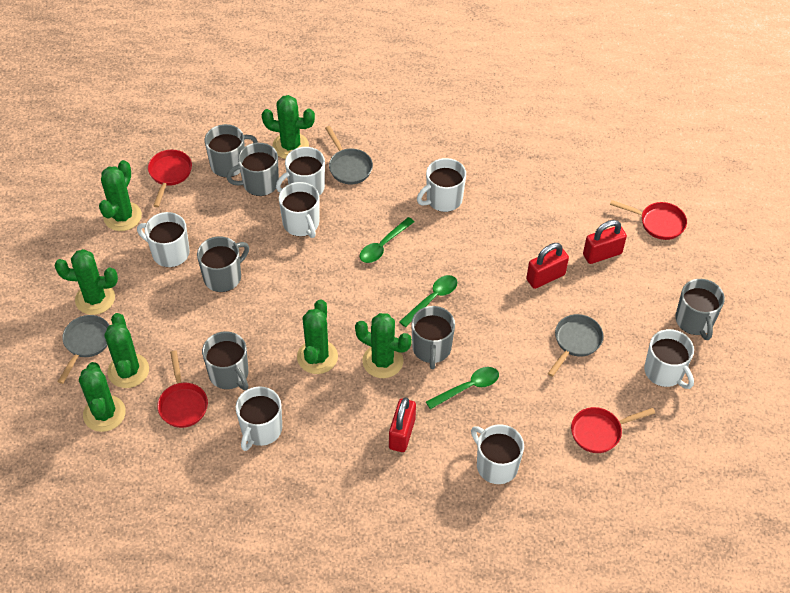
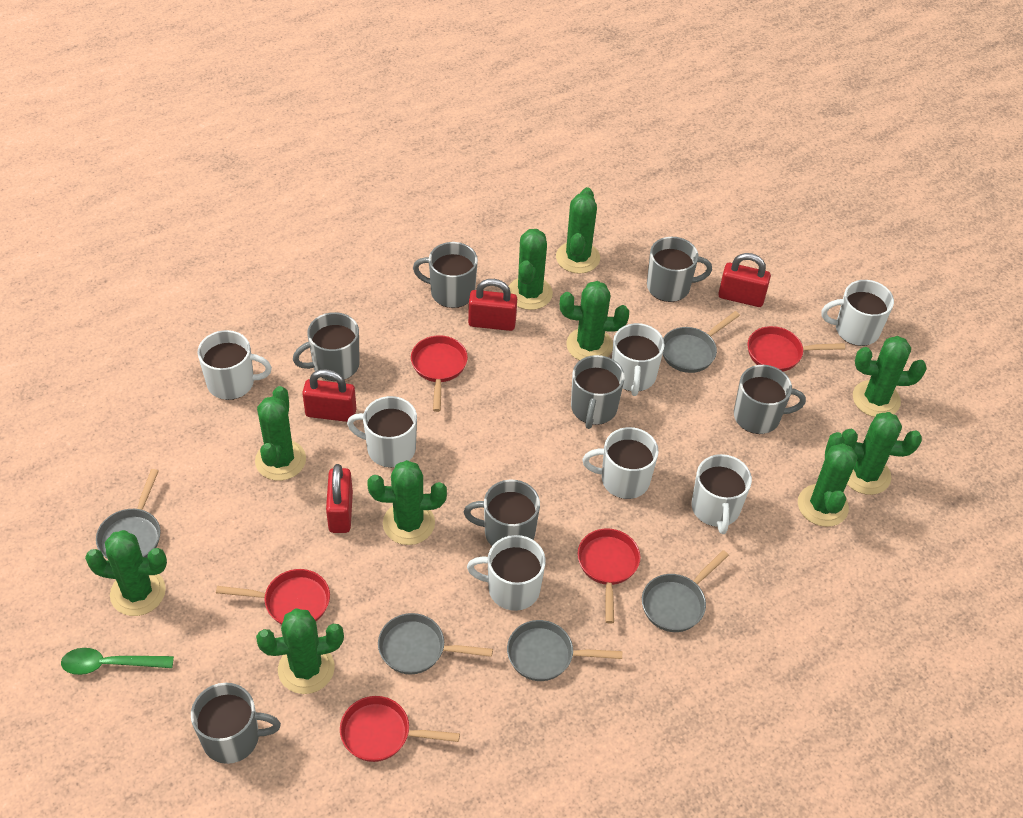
green cactus: [54,249,118,315] [79,362,126,432] [99,160,142,231] [104,313,149,388] [262,95,315,159] [297,299,338,374] [355,313,412,378] = 7 -> [85,530,167,616] [255,386,306,481] [256,608,344,694] [367,460,447,545] [508,229,553,310] [556,187,600,274] [560,281,629,360] [798,432,857,527] [842,412,922,495] [853,336,927,417] = 10
green spoon: [360,217,414,263] [399,275,457,327] [426,367,499,409] = 3 -> [61,648,174,675] = 1
grey mug: [197,236,249,292] [202,331,248,390] [205,124,258,178] [226,143,279,196] [411,306,455,369] [675,279,725,340] = 6 -> [191,683,281,764] [293,312,360,381] [413,242,478,308] [464,480,540,546] [571,355,625,429] [647,237,712,302] [734,365,806,434] = 7
grey pan: [58,315,109,384] [325,126,373,184] [548,314,603,377] = 3 -> [96,469,161,559] [378,613,493,674] [507,620,623,681] [642,550,729,632] [663,311,740,373] = 5
red padlock: [389,397,416,452] [526,243,569,289] [583,220,627,264] = 3 -> [302,369,357,422] [326,464,353,533] [468,279,517,331] [718,253,771,307] = 4
red pan: [148,150,192,207] [157,350,208,428] [571,407,655,453] [610,200,687,240] = 4 -> [216,569,330,625] [340,696,460,762] [411,335,468,412] [577,529,640,624] [748,326,845,371] = 5

